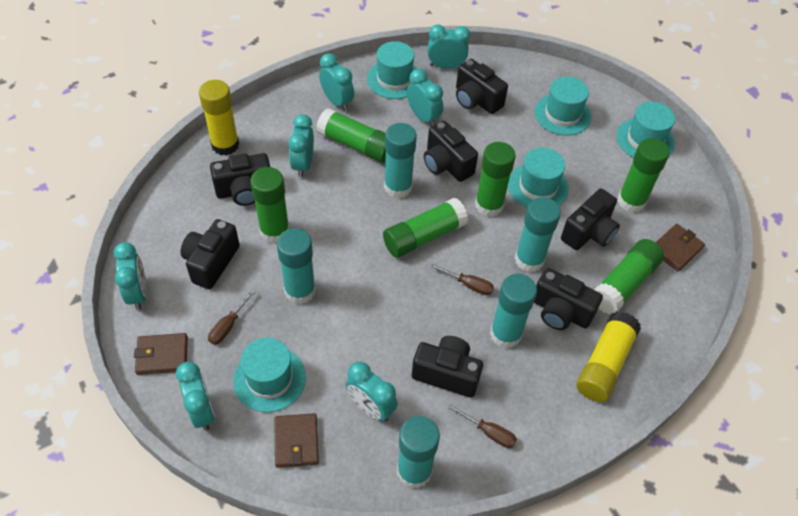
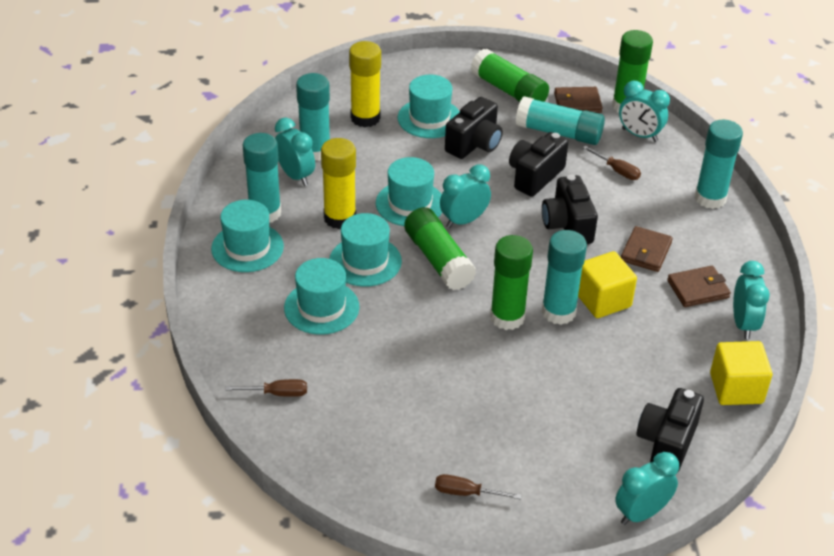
black camera: [181,219,240,289] [210,153,270,206] [412,336,483,398] [424,121,478,182] [456,59,508,114] [534,268,603,330] [561,189,620,250] = 7 -> [445,97,503,159] [509,132,568,197] [542,175,598,244] [637,388,704,472] = 4
green glue stick: [250,167,289,243] [316,108,386,163] [383,198,468,258] [475,142,516,217] [594,239,664,314] [618,138,670,213] = 6 -> [404,207,476,290] [471,49,549,102] [490,235,533,330] [612,30,653,113] = 4
turquoise clock: [114,242,147,310] [176,362,215,431] [288,114,314,178] [319,53,354,111] [346,361,398,422] [407,69,443,127] [428,24,470,69] = 7 -> [275,118,315,186] [440,165,491,228] [615,452,679,525] [619,81,670,142] [733,261,770,339] = 5
yellow cube: none = 0 -> [578,251,637,318] [710,341,772,405] = 2

